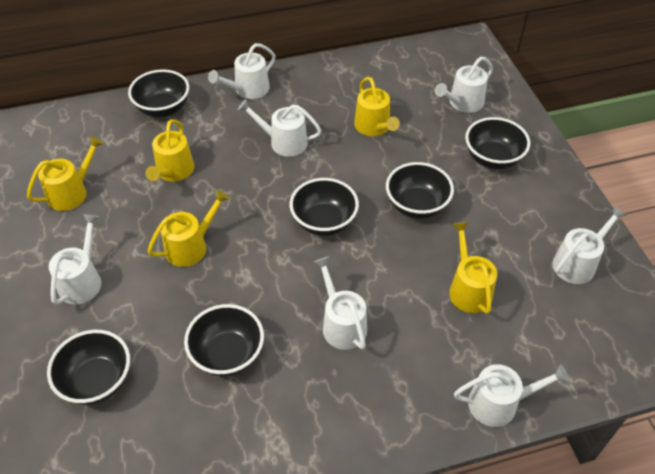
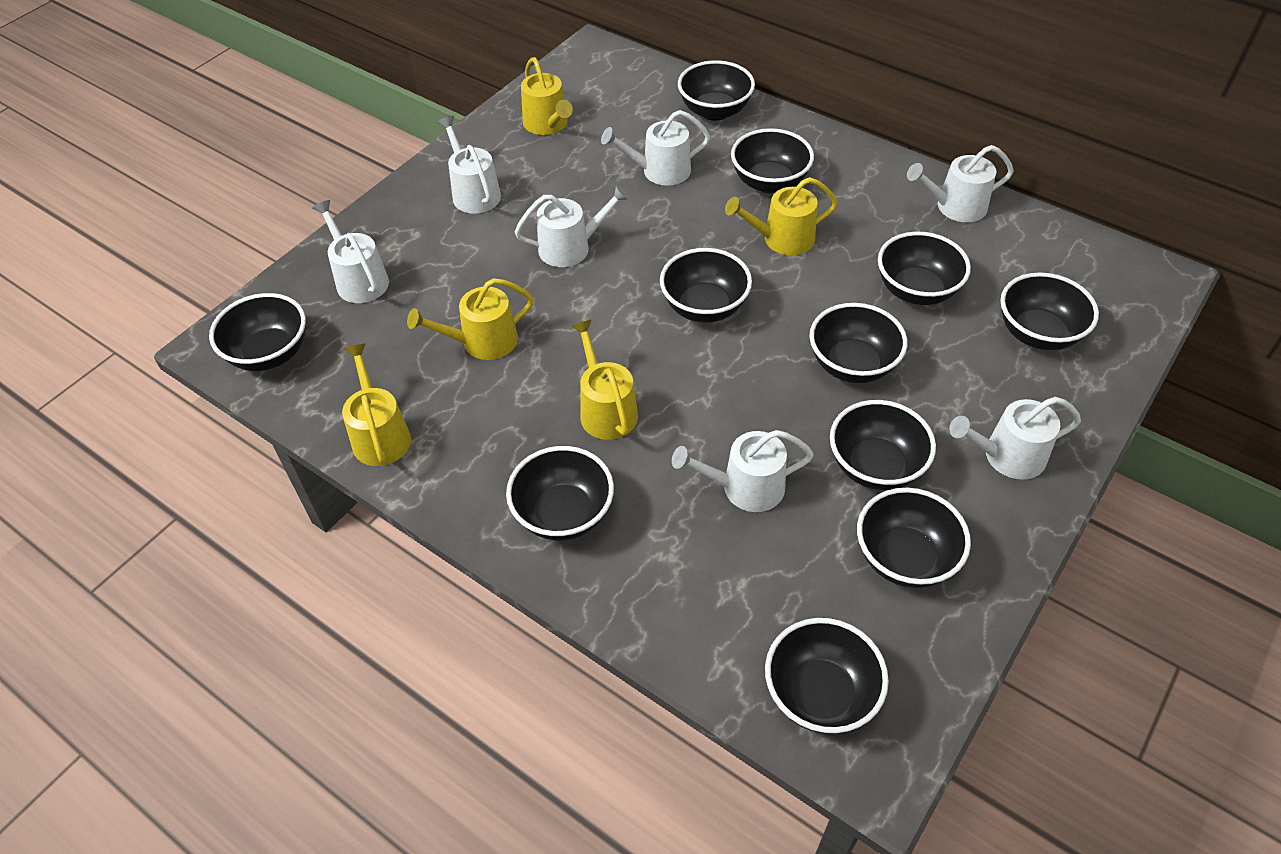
black bowl: [47,330,130,405] [128,69,189,117] [184,304,264,376] [290,178,359,236] [386,162,454,219] [465,117,530,169] = 6 -> [209,293,306,371] [506,446,614,540] [660,248,752,322] [678,60,755,121] [731,128,814,193] [765,618,889,734] [809,303,907,383] [830,400,936,490] [857,488,971,588] [878,232,971,305] [1000,272,1099,350] = 11

